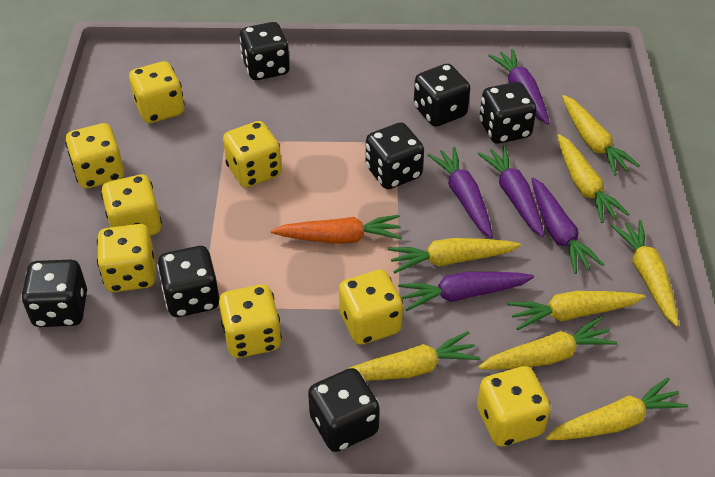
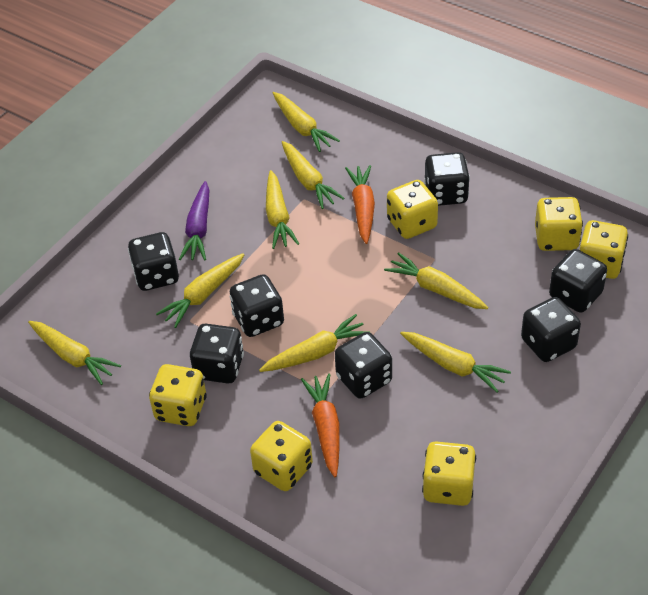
orange carrot: [271,215,402,244] = 1 -> [301,374,340,477] [345,165,375,244] = 2
purple carrot: [398,272,534,311] [428,147,493,238] [477,146,544,237] [488,49,549,124] [531,177,604,274] = 5 -> [179,181,210,260] = 1
yellow dice: [65,123,124,189] [97,224,156,292] [101,175,162,236] [129,61,185,123] [219,284,282,358] [223,121,282,188] [339,270,403,345] [477,366,551,446] = 8 -> [149,364,207,426] [250,421,313,491] [387,180,438,239] [422,441,476,506] [535,197,583,251] [580,220,628,279] = 6

